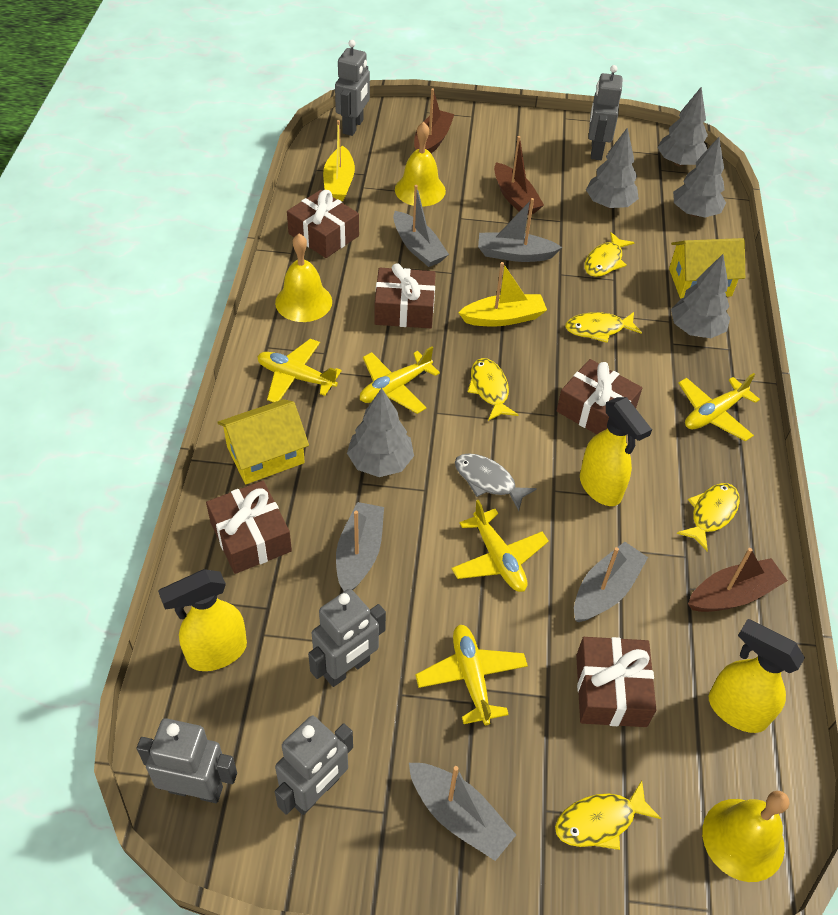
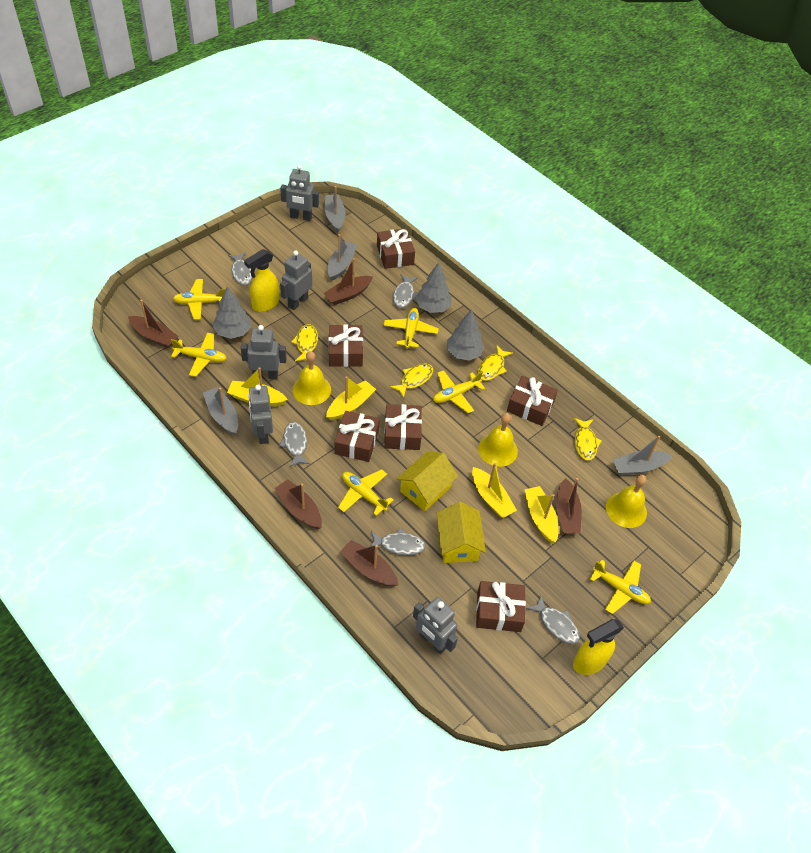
brown boat: [414,88,455,153] [494,136,544,215] [688,548,788,612] = 3 -> [128,300,178,348] [275,479,322,529] [323,258,373,305] [340,540,398,587] [556,478,582,534] = 5
brown gift: [206,481,292,574] [287,190,359,258] [374,263,436,328] [557,359,642,435] [576,637,656,727] = 5 -> [328,325,363,367] [334,411,380,462] [377,228,415,269] [384,404,422,450] [476,581,526,632] [507,376,558,426] = 6
grey boat: [336,502,384,591] [393,185,449,267] [409,763,516,861] [478,198,562,262] [574,542,648,622] = 5 -> [203,387,238,435] [325,186,345,232] [328,234,357,281] [613,436,672,475] = 4
grey fish: [455,453,537,511] = 1 -> [228,252,256,286] [279,422,310,467] [370,528,426,555] [393,274,418,308] [526,595,580,644] = 5
grey tree: [347,388,414,477] [586,127,639,209] [657,87,708,167] [671,254,730,338] [673,137,726,218] = 5 -> [213,287,251,339] [415,262,452,313] [447,309,485,361] = 3
yellow boat: [323,120,355,201] [458,262,547,327] = 2 -> [227,367,288,406] [326,376,376,420] [472,463,517,518] [524,486,558,543] = 4
yellow fish: [468,358,518,421] [555,780,661,850] [565,312,642,343] [584,232,635,277] [677,483,740,551] = 5 -> [291,324,318,362] [390,364,433,398] [478,345,513,381] [574,418,602,461] = 4
yellow plane: [257,339,342,402] [360,346,440,414] [415,625,528,725] [451,500,549,592] [678,373,760,441] = 5 -> [171,333,227,377] [173,279,226,320] [338,469,394,516] [384,308,439,349] [433,370,485,413] [590,560,651,614] = 6
yellow spray bottle: [158,569,247,671] [580,397,652,506] [709,619,805,733] = 3 -> [244,249,279,312] [573,619,624,675] = 2

